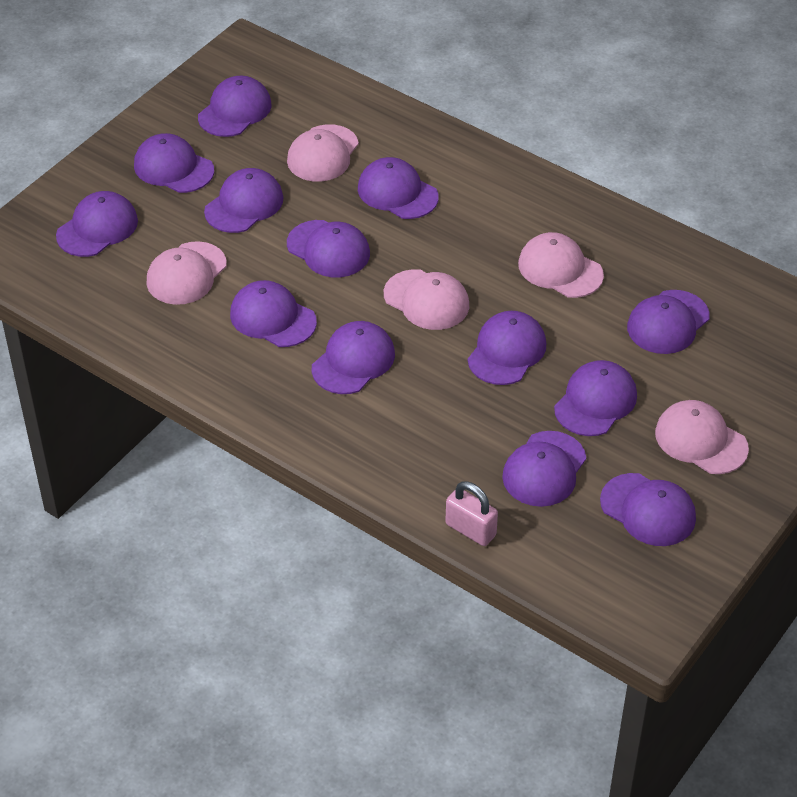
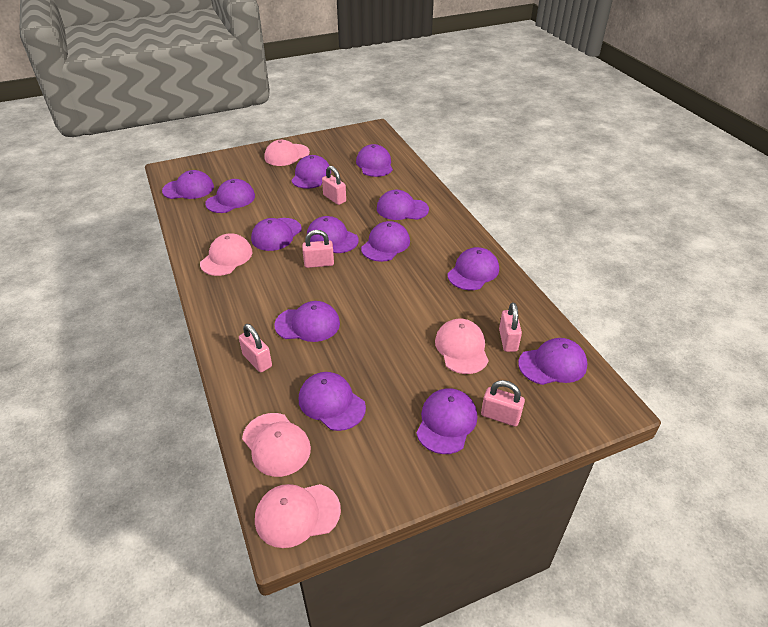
pink padlock: [446,481,498,546] = 1 -> [239,324,272,372] [302,230,334,268] [322,166,346,205] [481,380,525,427] [499,303,522,352] = 5

